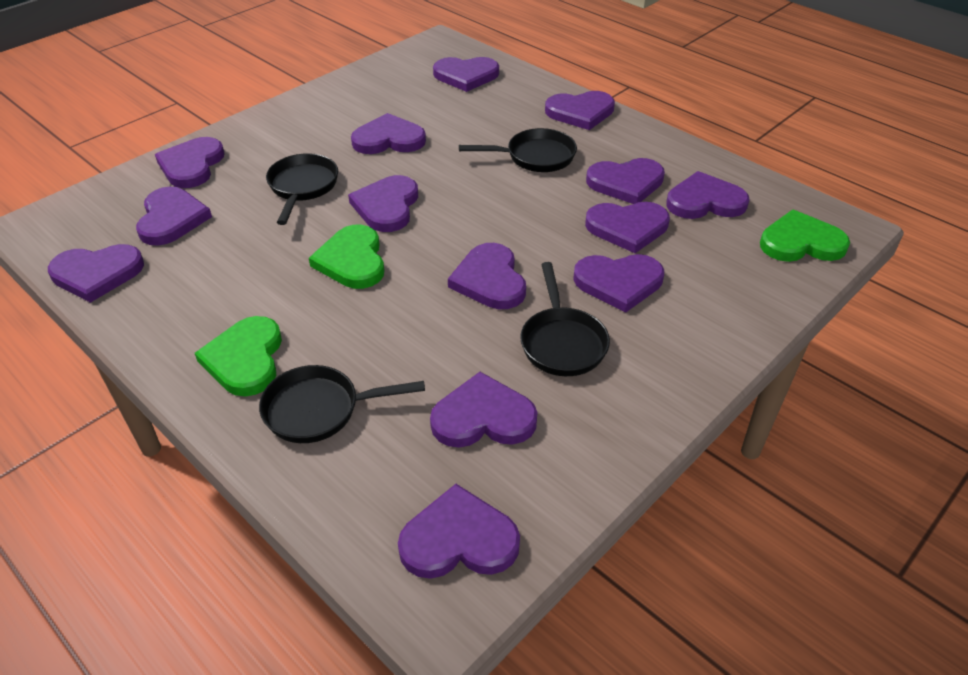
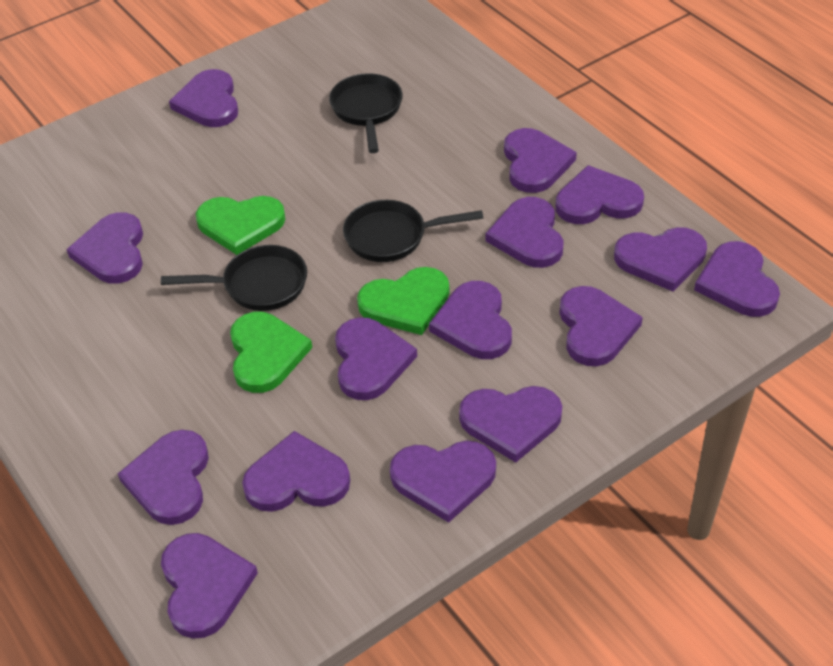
black pan: [259,365,425,443] [266,153,338,225] [459,128,577,172] [520,262,610,376] = 4 -> [161,245,307,311] [329,73,403,153] [343,200,483,262] = 3
purple heart: [48,244,144,303] [136,187,212,246] [155,137,225,188] [348,175,418,232] [351,113,426,154] [398,484,520,579] [430,372,537,448] [433,57,499,92] [448,243,526,309] [545,91,615,130] [573,254,664,313] [585,202,670,253] [586,158,665,204] [666,171,750,219] = 14 -> [66,212,143,284] [118,430,209,525] [161,533,258,639] [169,69,238,127] [242,431,350,512] [335,317,417,400] [390,441,496,523] [429,281,512,359] [459,386,562,463] [486,197,563,268] [504,128,577,193] [556,165,644,224] [559,286,643,366] [614,227,707,291] [694,241,780,317] = 15

